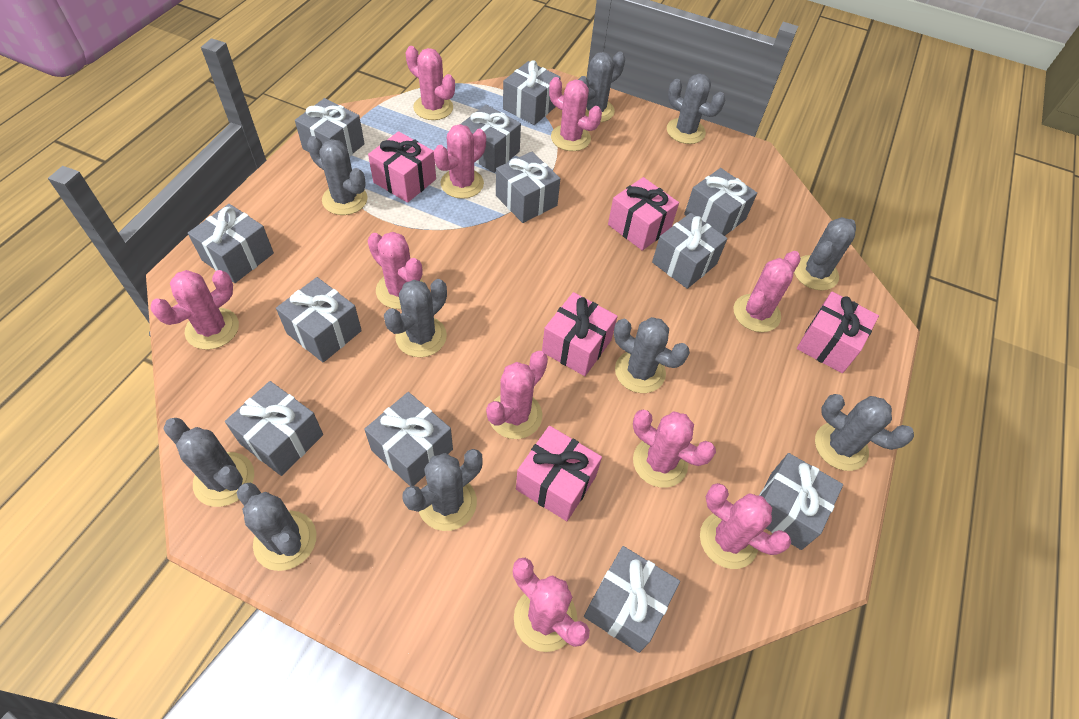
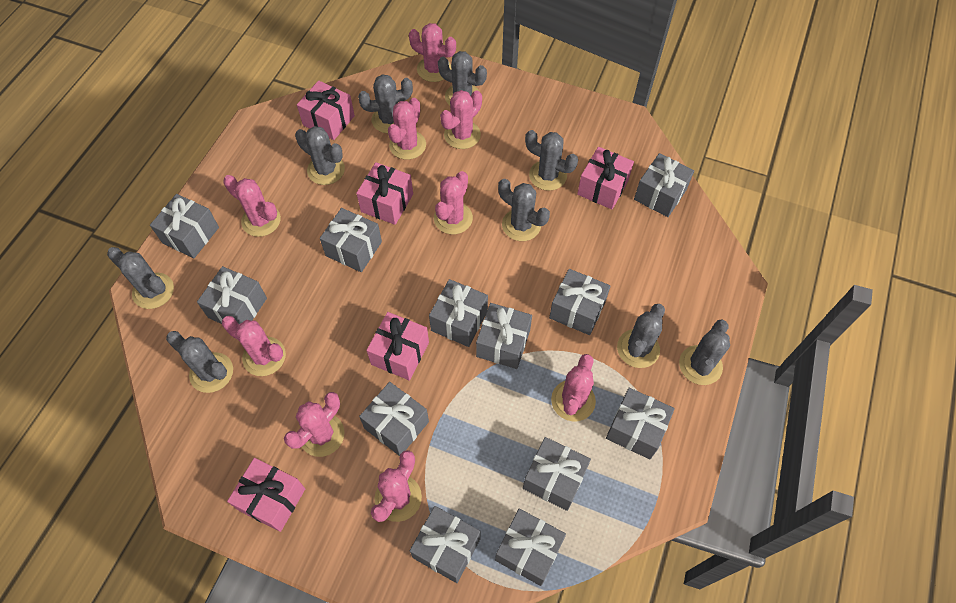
grey cactus: [163,418,254,507] [237,483,316,571] [307,136,367,215] [384,279,447,357] [402,449,482,531] [578,51,625,122] [614,317,690,393] [667,74,725,144] [794,217,856,291] [815,394,914,471] = 10 -> [107,247,174,309] [166,331,233,393] [295,126,345,185] [358,74,413,133] [438,51,487,105] [498,179,550,241] [525,130,578,191] [617,304,665,368] [679,320,730,385] = 9
pink cactus: [150,270,239,350] [368,232,423,309] [405,46,455,120] [434,124,486,199] [486,351,548,439] [513,558,590,652] [549,77,602,151] [633,410,716,488] [700,483,791,569] [733,251,801,332] = 10 -> [222,316,286,376] [223,175,281,237] [284,392,345,457] [371,450,422,522] [388,98,426,160] [409,23,456,82] [434,171,473,234] [440,90,482,149] [551,354,596,422] = 9

